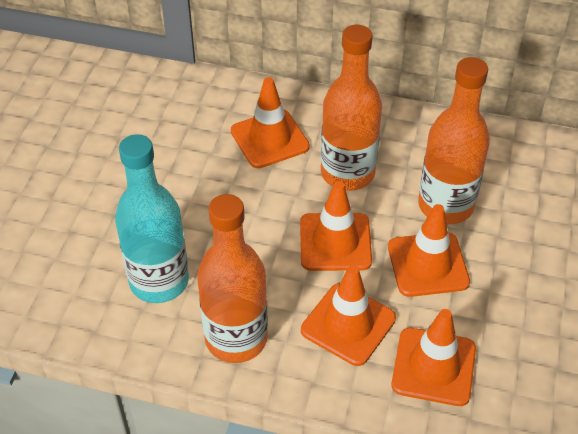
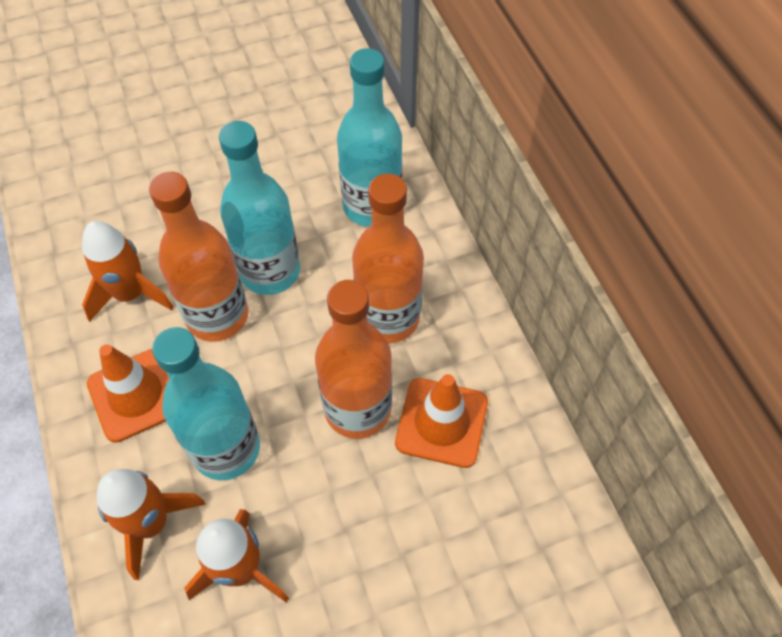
orange rocket: none = 0 -> [82,221,174,322] [97,469,205,580] [184,509,289,603] = 3
orange traffic cone: [231,77,310,168] [300,181,372,271] [301,265,396,366] [388,204,470,297] [391,309,476,406] = 5 -> [87,344,169,443] [395,374,488,468] = 2
turquoise bottle: [115,134,189,303] = 1 -> [152,327,260,480] [219,121,300,295] [337,48,402,227] = 3

